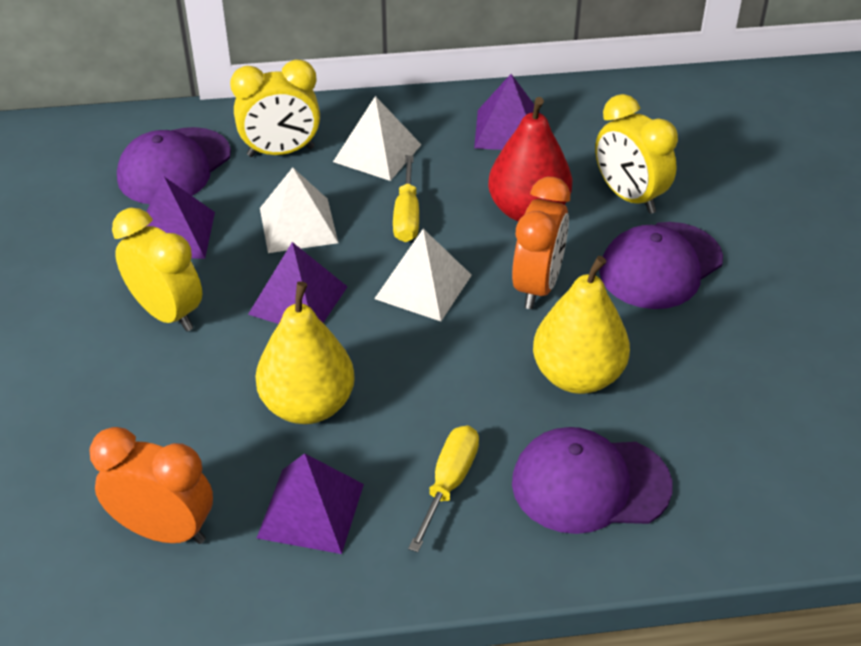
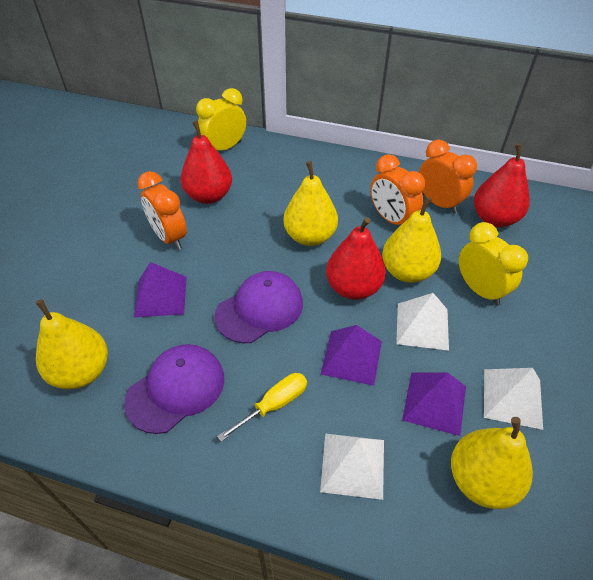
orange clock: [90,427,213,544] [512,177,570,309] = 2 -> [137,171,187,250] [370,154,425,225] [419,140,477,214] = 3
purple cap: [117,127,231,204] [512,427,673,534] [599,222,723,309] = 3 -> [124,344,224,434] [214,271,303,343] = 2
purple pyramid: [146,177,215,259] [248,242,348,324] [257,453,364,554] [474,74,541,150] = 4 -> [134,262,187,317] [321,325,382,386] [402,372,466,436] = 3
red pear: [488,97,572,222] = 1 -> [181,121,232,204] [326,217,386,300] [474,143,530,227] = 3
yellow clock: [112,208,202,332] [230,60,320,157] [595,94,678,214] = 3 -> [196,88,246,151] [459,222,528,306] = 2
yellow pear: [255,281,355,424] [533,256,630,394] = 2 -> [36,299,108,389] [284,161,338,246] [382,197,441,283] [451,417,533,509] = 4
yellow screwdriver: [393,155,419,242] [408,426,479,552] = 2 -> [217,373,307,442] = 1

